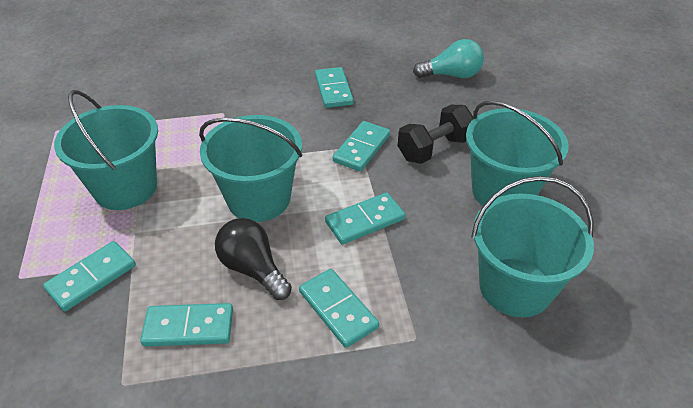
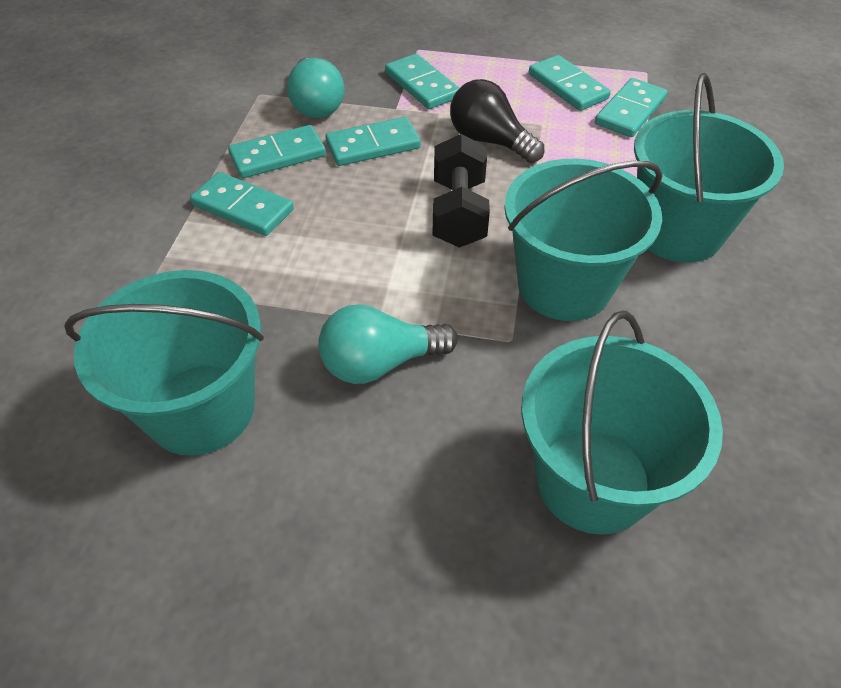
turquoise light bulb: [413,39,484,78] = 1 -> [287,58,345,118] [318,304,458,384] = 2

